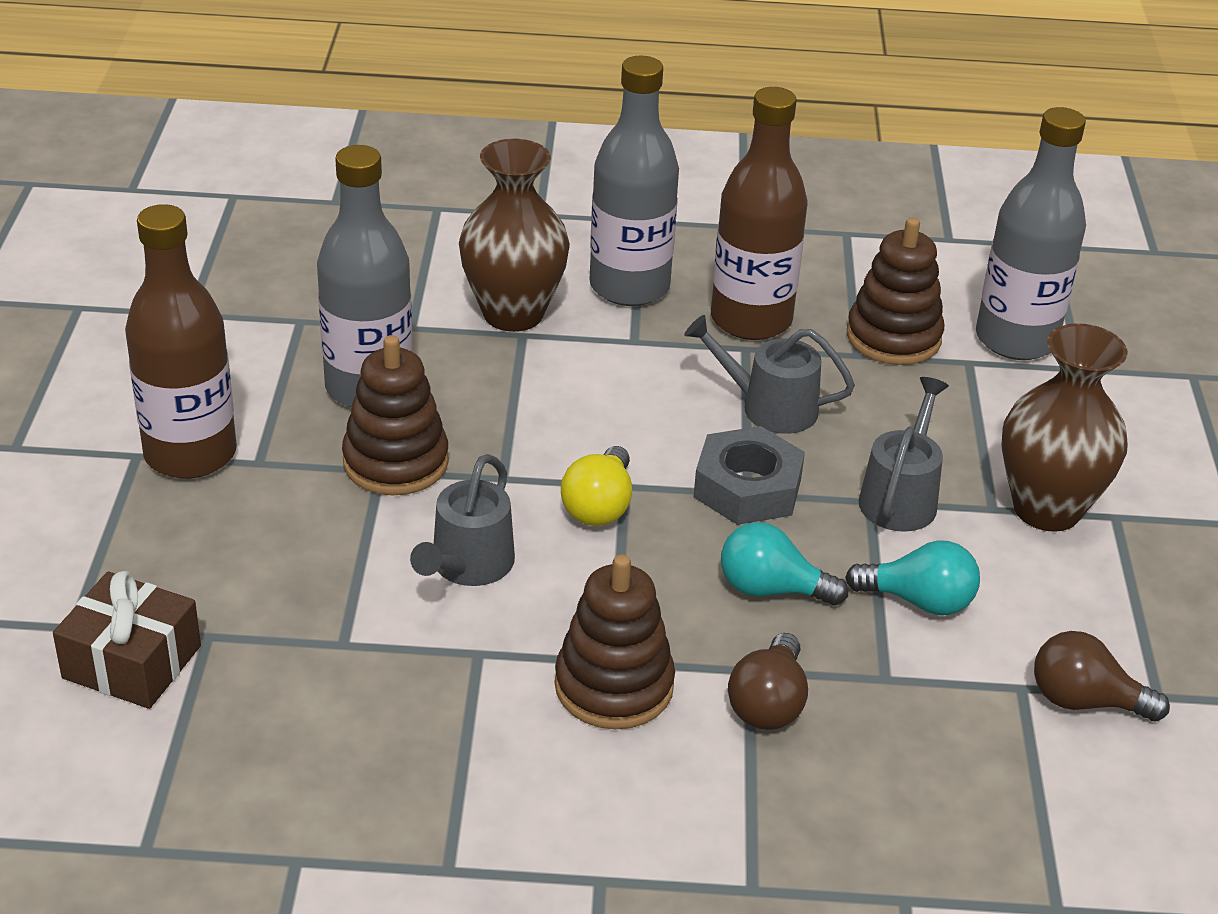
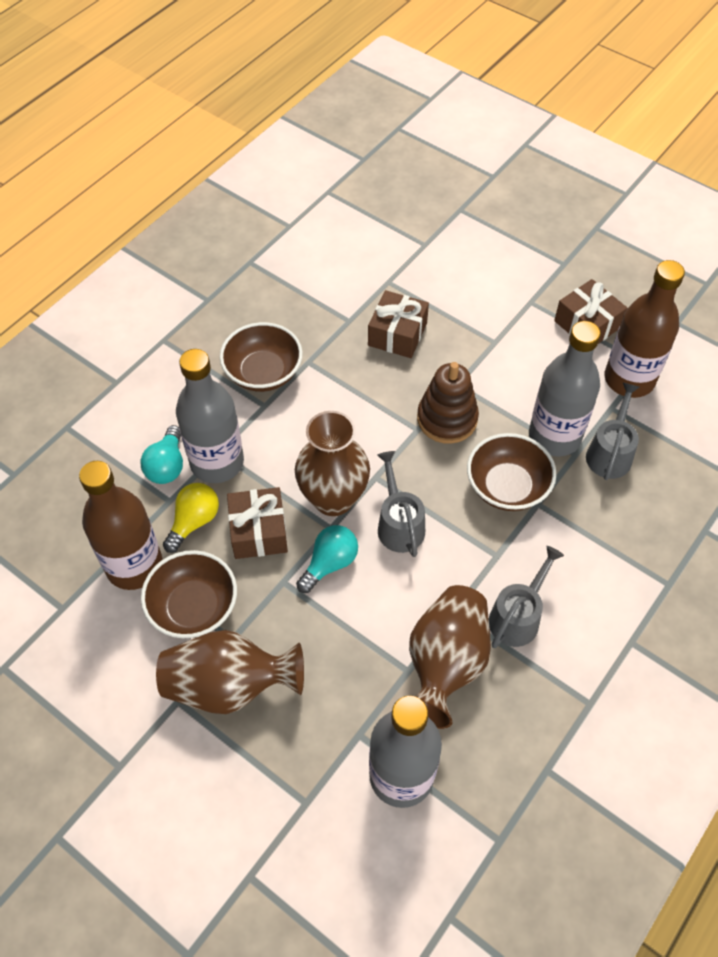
brown bowl: none = 0 -> [141,550,237,638] [220,322,303,392] [467,433,556,511] = 3
brown gift: [53,571,201,709] = 1 -> [227,487,288,559] [368,290,429,358] [554,279,627,344] = 3
brown light bulb: [728,633,808,730] [1034,631,1170,721] = 2 -> none = 0
brown stacking toy: [342,335,449,496] [555,554,675,729] [847,217,944,365] = 3 -> [417,362,479,444] = 1
brown vase: [459,139,570,332] [1001,323,1128,532] = 2 -> [156,630,304,714] [295,411,370,516] [409,585,491,729] = 3
grey nut: [693,426,805,525] = 1 -> none = 0

